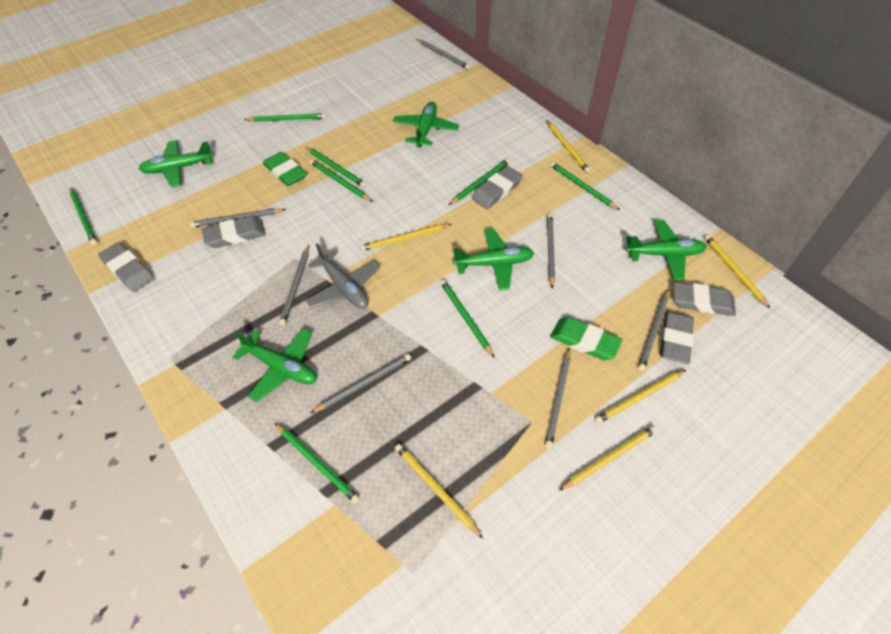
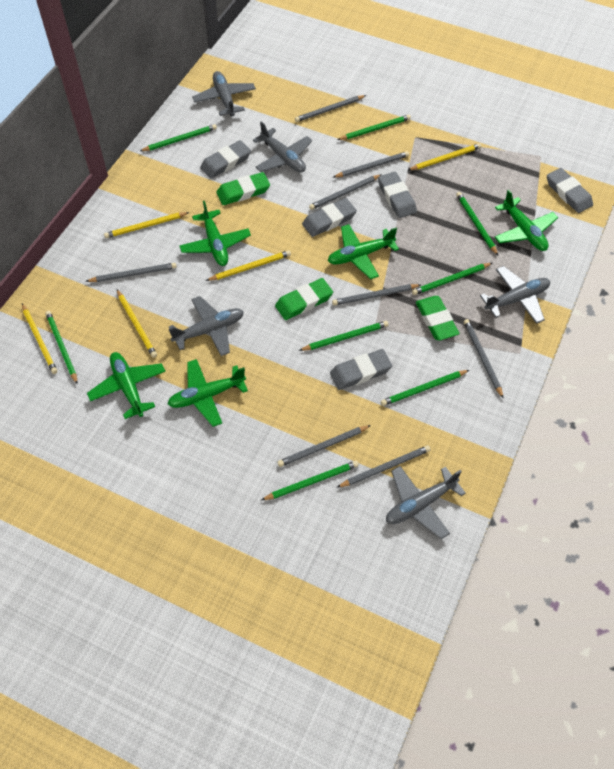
green eraser: [263,152,307,186] [550,317,622,360] = 2 -> [216,172,270,205] [275,278,333,320] [416,296,459,340] = 3
grey pencil: [190,209,286,228] [279,245,309,326] [311,354,411,413] [416,39,470,70] [545,348,571,448] [547,214,555,289] [638,290,669,371] = 7 -> [86,263,177,282] [278,425,371,467] [295,95,366,122] [309,174,382,210] [332,284,420,306] [333,151,409,178] [337,445,431,488] [463,319,504,399] = 8
grey plane: [306,243,381,309] = 1 -> [169,296,244,356] [192,71,256,116] [253,121,312,173] [386,466,466,539] [480,266,550,324] = 5
yellow pencil: [360,224,451,251] [395,444,483,538] [547,121,590,173] [559,426,657,491] [595,370,686,424] [704,235,770,308] = 6 -> [22,304,57,374] [104,212,190,238] [117,289,157,358] [206,250,291,281] [408,143,481,170] = 5

